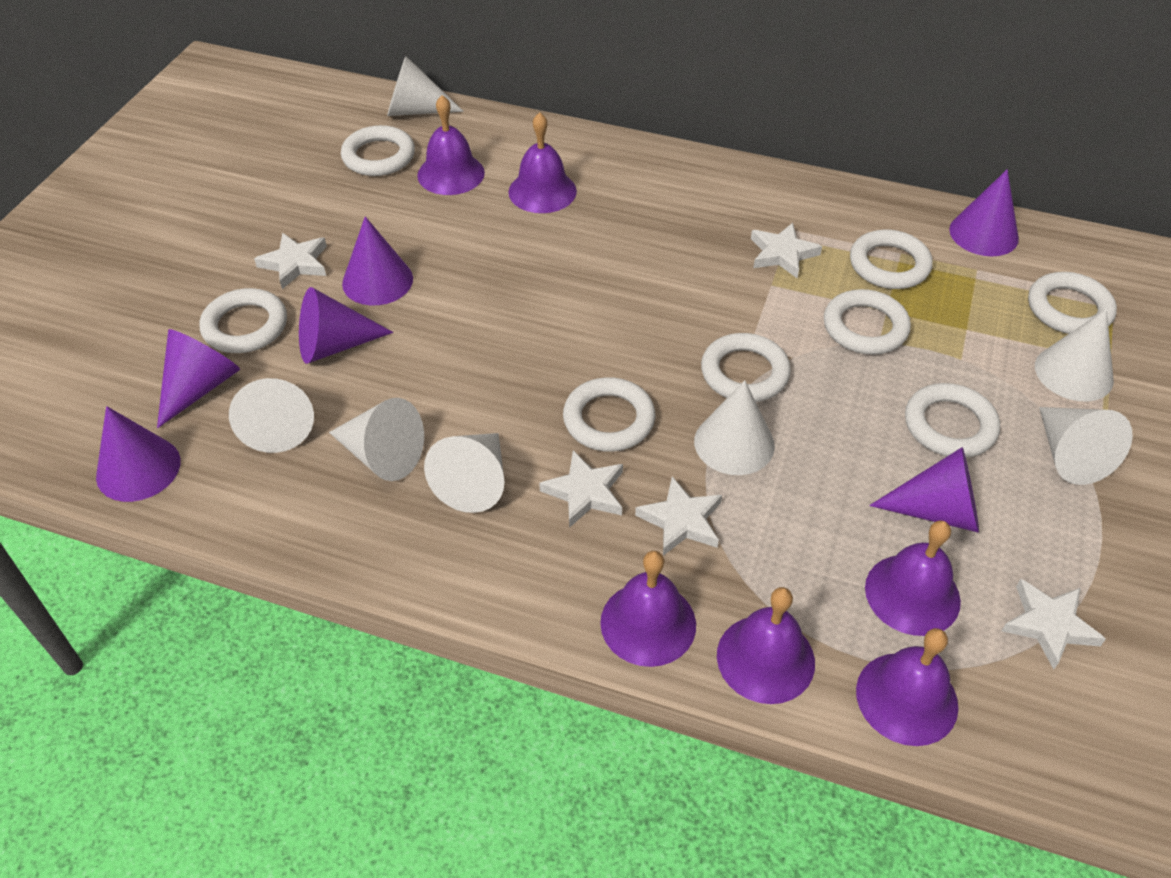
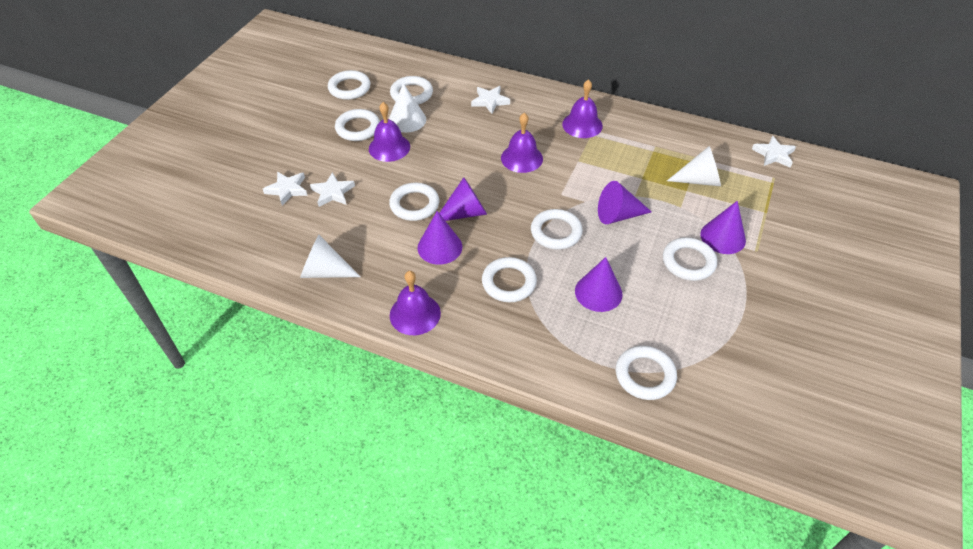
purple bell: [417,95,485,195] [508,112,577,213] [600,551,696,667] [717,587,815,704] [856,628,958,746] [865,521,961,636] = 6 -> [369,102,410,162] [390,271,441,335] [501,113,543,173] [562,79,603,138] = 4
purple cone: [96,406,181,502] [157,329,240,429] [299,287,393,364] [342,216,413,305] [869,447,979,533] [949,169,1019,256] = 6 -> [417,211,462,265] [439,177,487,221] [575,257,623,312] [598,181,652,224] [700,201,746,254] = 5
white cone: [229,378,314,453] [329,398,424,481] [387,56,464,116] [424,433,504,513] [694,380,775,475] [1035,309,1114,401] [1039,407,1133,485] = 7 -> [300,235,361,278] [389,83,426,133] [667,146,721,186] = 3
white star: [254,233,327,289] [539,450,623,528] [635,476,722,556] [751,223,822,278] [1002,579,1106,669] = 5 -> [263,172,308,206] [310,172,355,207] [471,86,510,114] [752,136,796,167] = 4

